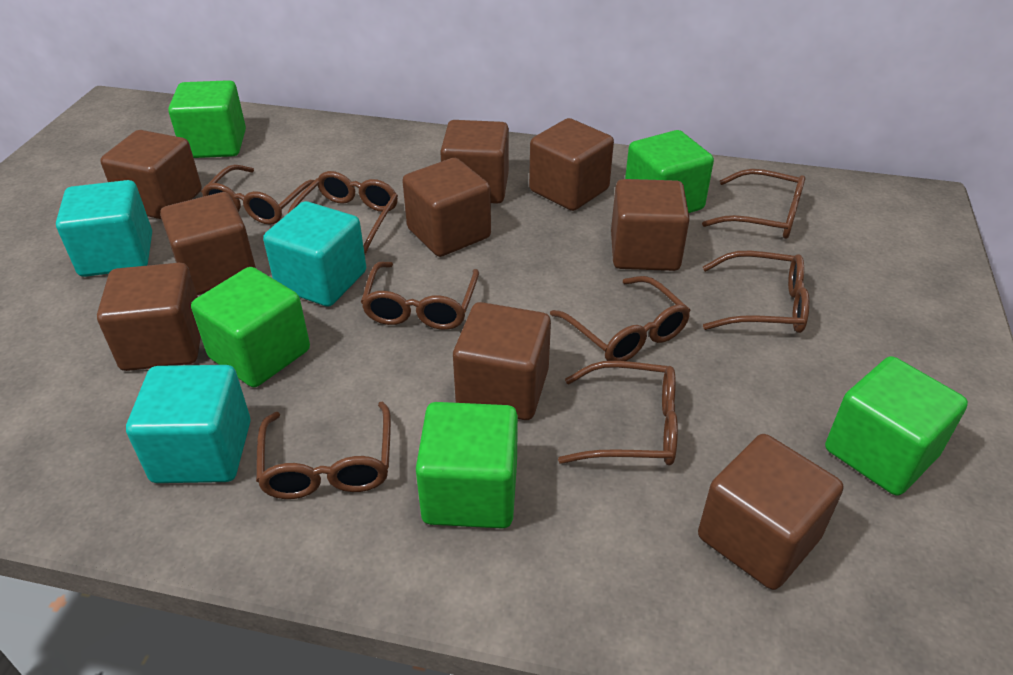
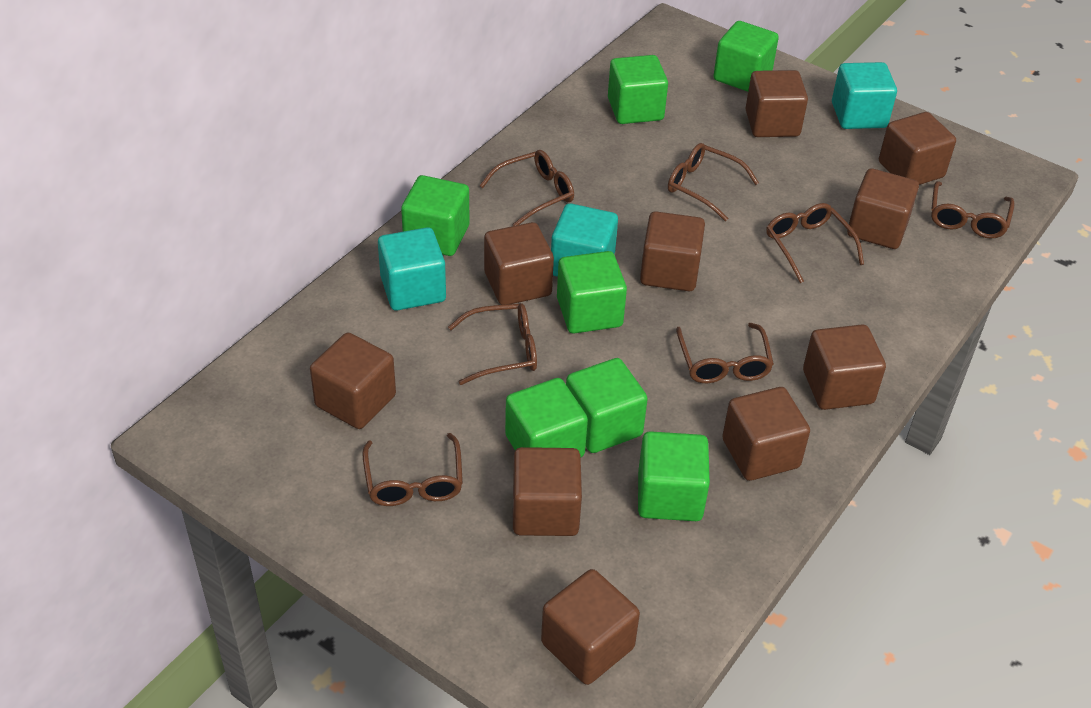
brown cube: [97,263,201,371] [100,130,202,219] [160,192,256,295] [402,158,491,257] [440,120,509,204] [453,302,551,420] [529,118,614,211] [611,179,690,271] [698,434,843,590] = 9 -> [310,332,396,429] [484,222,554,305] [513,447,582,536] [541,569,640,685] [640,211,705,291] [722,387,810,481] [746,70,808,137] [803,324,886,410] [847,168,919,249] [879,112,956,185] = 10
brown glasses: [201,165,318,225] [256,402,391,499] [287,171,398,254] [361,262,479,330] [550,276,691,361] [558,361,678,466] [702,169,805,239] [703,251,809,333] = 8 -> [362,433,463,506] [448,303,537,385] [479,150,574,226] [668,143,759,221] [676,323,774,383] [766,203,864,283] [931,181,1015,239] = 7
green cube: [168,80,246,158] [191,267,310,387] [416,402,518,529] [625,130,714,213] [825,356,968,496] = 5 -> [401,175,470,256] [505,378,588,457] [557,251,627,334] [566,358,648,453] [608,55,668,124] [638,431,710,521] [713,21,779,92] = 7

